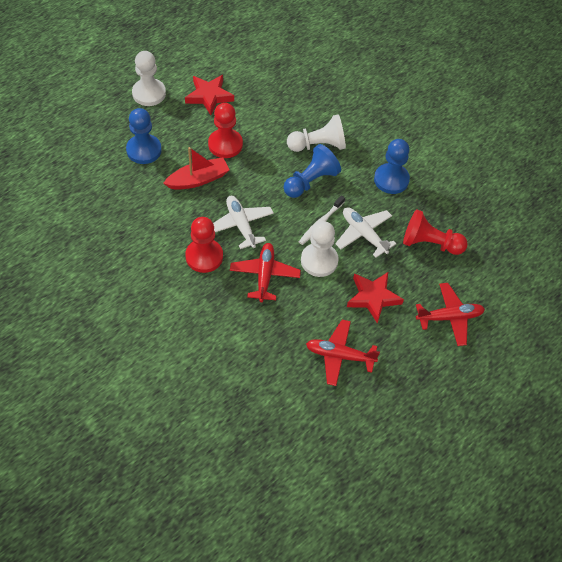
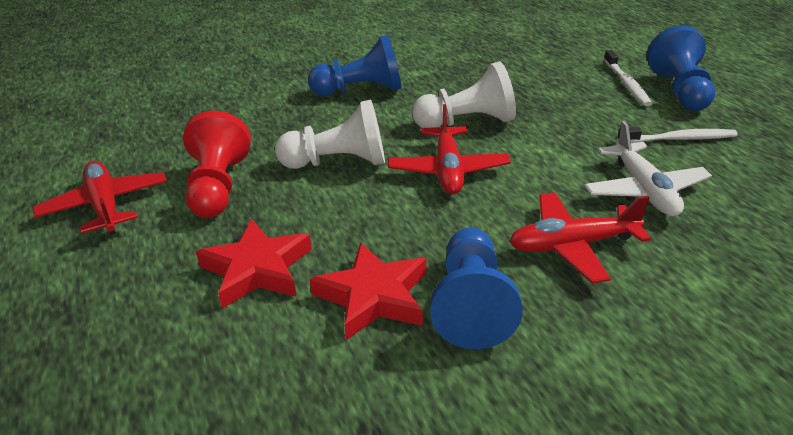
red boat: [163,147,230,190] = 1 -> none = 0
red pawn: [185,217,223,273] [208,103,243,158] [403,209,468,255] = 3 -> [183,111,251,218] = 1
white pawn: [132,51,166,106] [287,114,346,152] [301,221,339,277] = 3 -> [275,99,385,169] [412,61,516,128] = 2
white plane: [213,196,274,249] [335,207,397,258] = 2 -> [584,121,712,216] = 1
white toothbrush: [299,195,345,245] = 1 -> [604,50,652,106] [618,127,738,143] = 2

